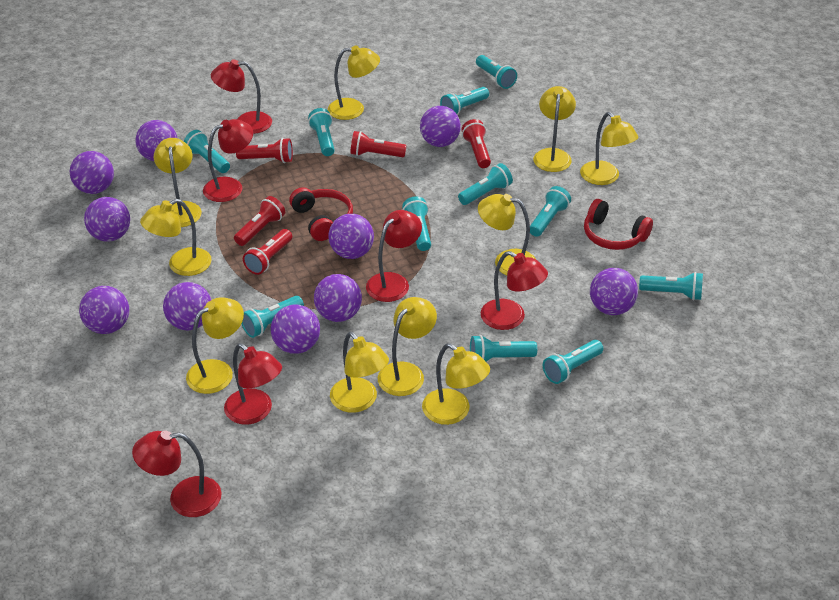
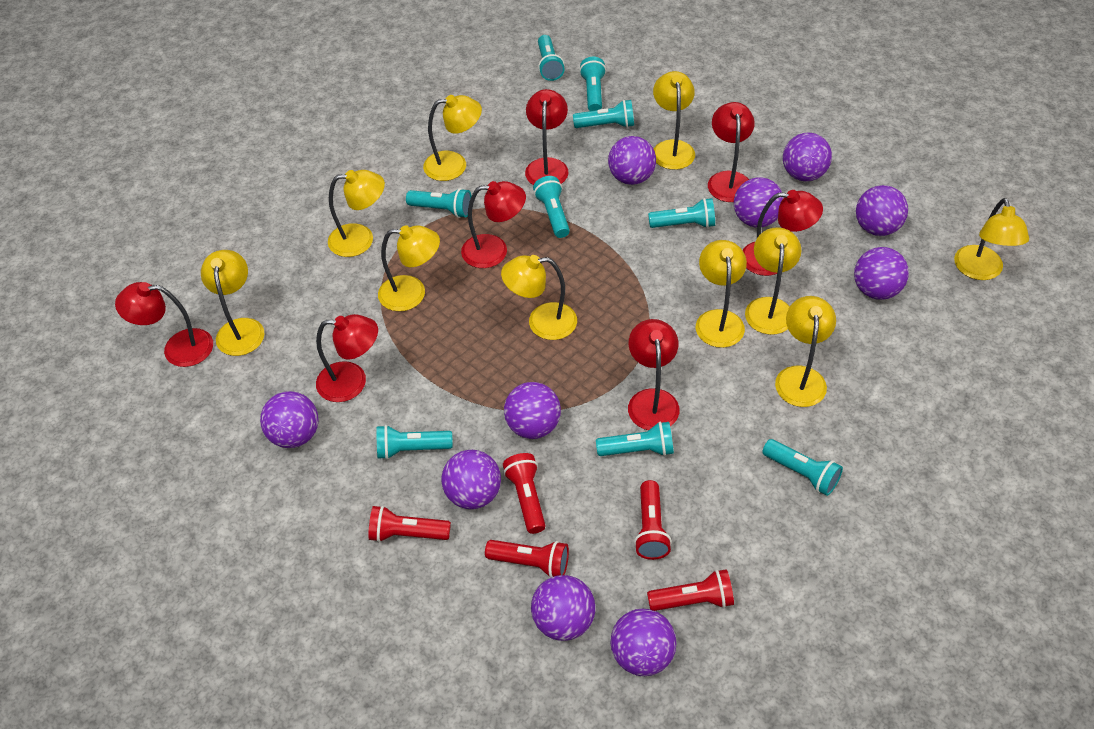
red headphones: [289,187,353,241] [584,199,653,250] = 2 -> none = 0
red lamp: [132,431,222,517] [203,119,253,202] [211,59,272,134] [224,343,282,425] [366,210,422,302] [481,251,548,330] = 6 -> [115,282,213,367] [316,314,378,402] [461,181,526,268] [525,89,569,185] [628,319,679,430] [708,102,755,202] [743,190,823,276] = 7
turquoise flashlight: [184,130,230,173] [241,296,304,338] [308,108,335,156] [402,196,431,251] [440,87,489,115] [458,163,513,205] [470,335,537,361] [476,55,517,89] [530,186,571,237] [543,340,603,384] [639,272,703,300] = 11 -> [377,425,453,459] [406,188,472,218] [533,176,570,238] [538,35,565,81] [573,100,634,128] [579,57,606,111] [596,422,674,456] [648,198,715,228] [762,439,843,496] = 9

